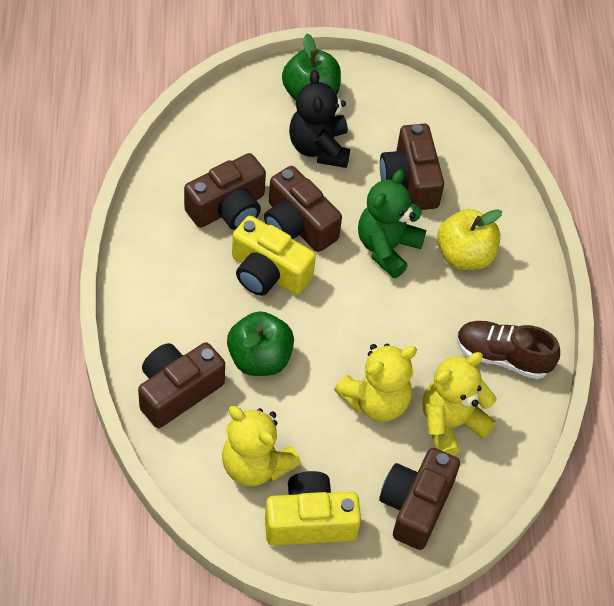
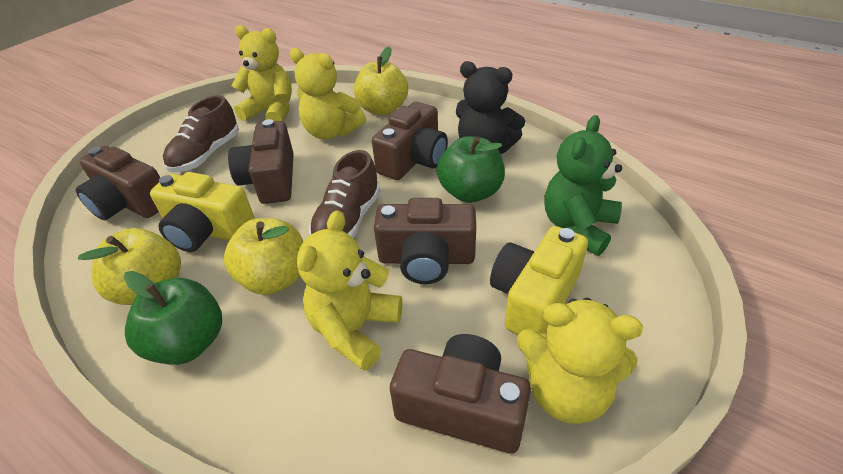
brown shoe: [457,321,560,379] = 1 -> [163,95,239,172] [309,150,380,238] = 2
yellow apple: [437,209,502,270] = 1 -> [78,228,181,305] [224,218,303,295] [354,47,408,115] = 3
yellow teddy bear: [222,406,301,486] [334,344,417,422] [423,352,496,456] = 3 -> [231,25,292,121] [289,48,366,139] [297,210,402,371] [516,298,643,424] = 4

